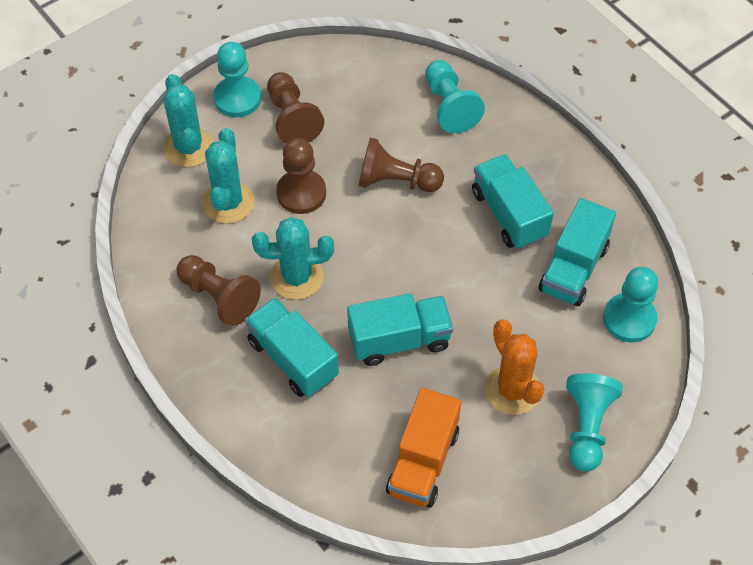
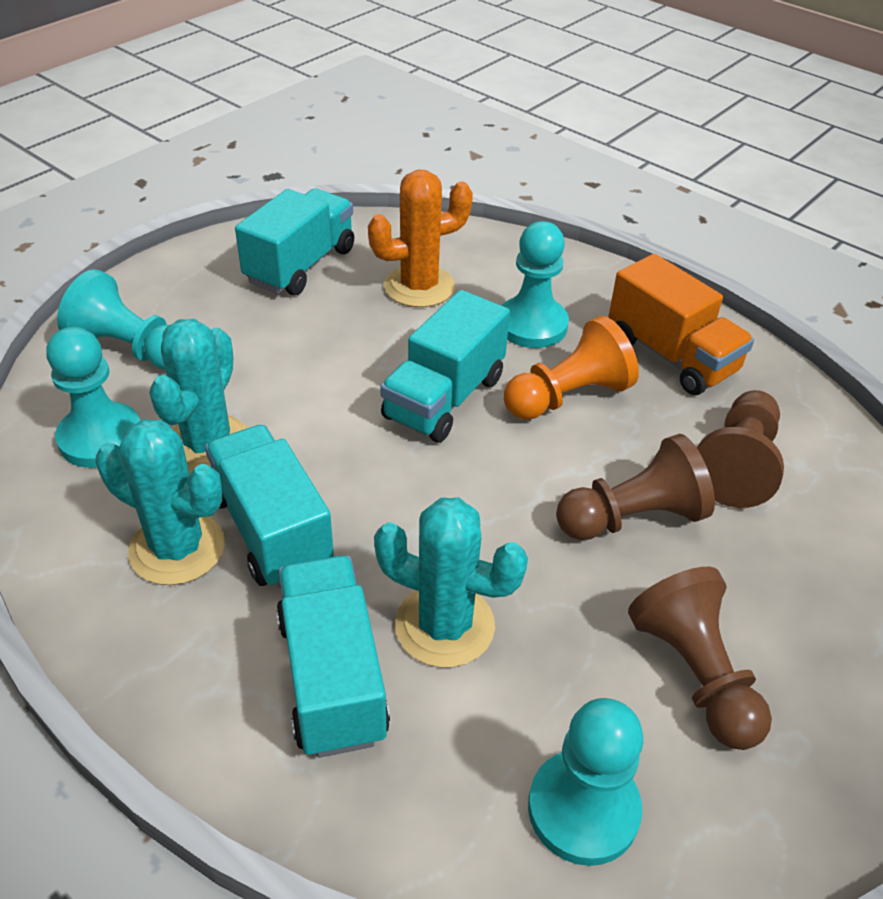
brown pawn: [176,255,261,326] [267,72,324,144] [276,138,326,214] [359,138,444,192] = 4 -> [556,434,715,540] [628,567,772,750] [697,390,784,508] = 3
orange pawn: none = 0 -> [504,316,639,420] = 1

